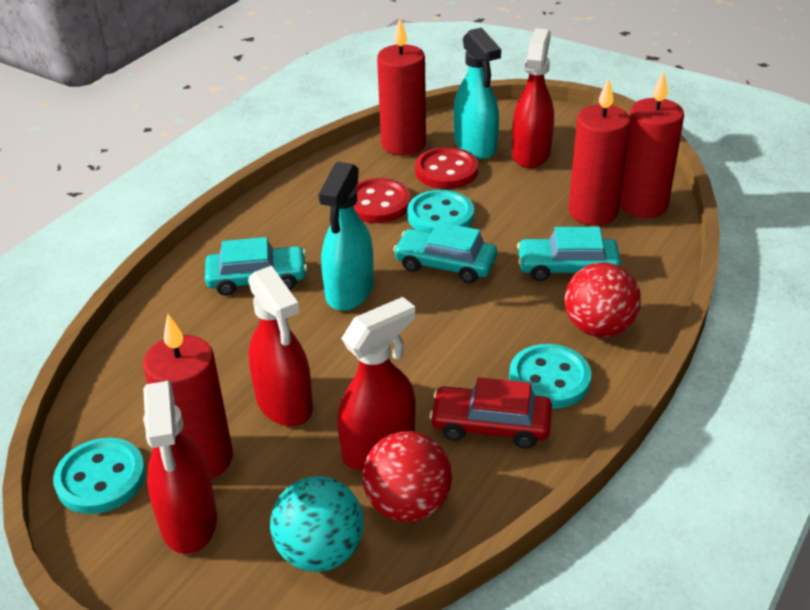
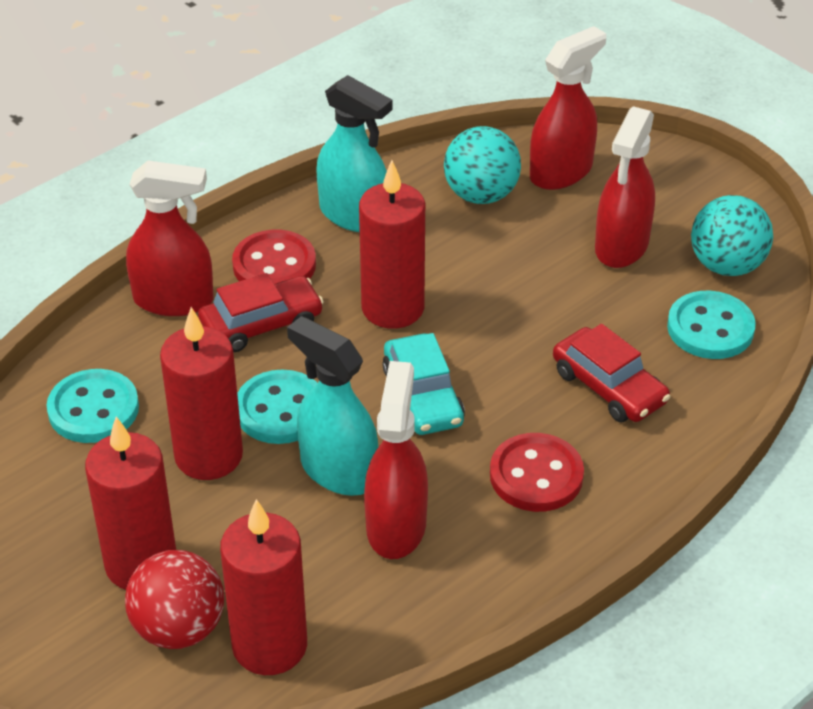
red ball: [362,431,452,522] [565,262,641,338] = 2 -> [125,550,224,649] = 1
red car: [429,378,552,449] = 1 -> [198,273,324,352] [553,324,670,422] = 2
turquoise ball: [270,476,364,572] = 1 -> [444,126,521,204] [691,195,773,276] = 2
turquoise car: [205,237,307,296] [393,222,497,283] [517,227,621,281] = 3 -> [382,333,465,435] = 1

